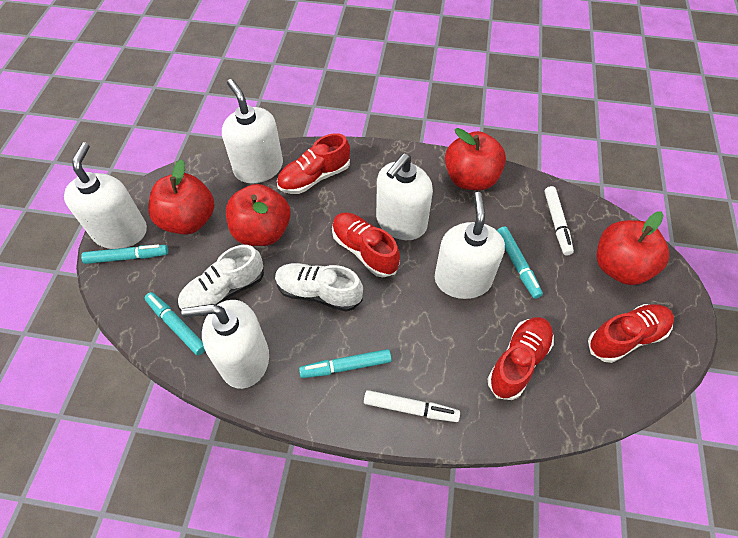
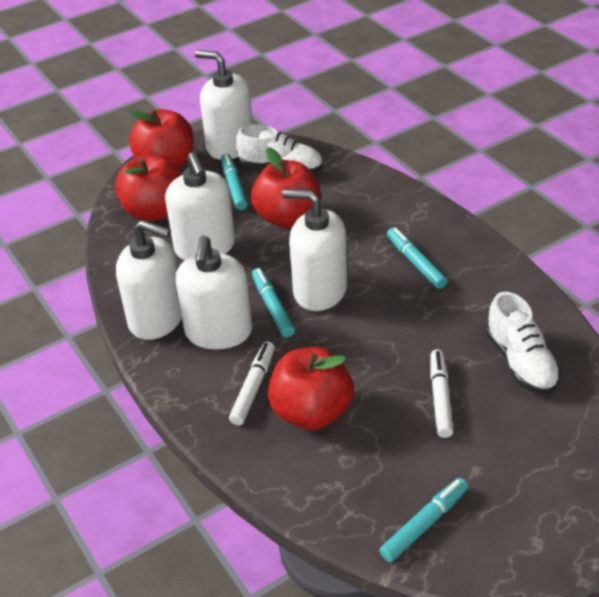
red shoe: [277,133,350,194] [332,213,400,277] [487,317,554,400] [588,304,674,363] = 4 -> none = 0

